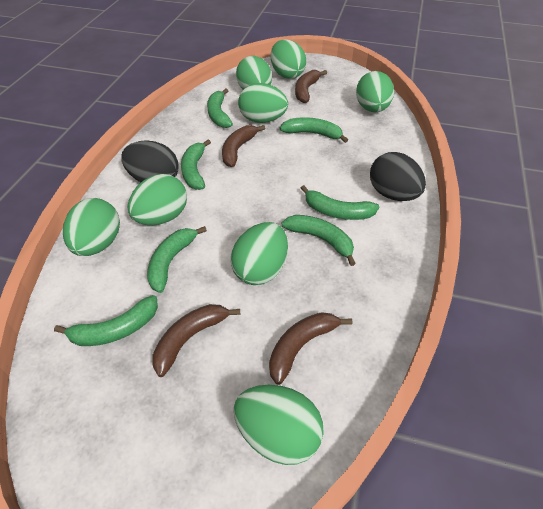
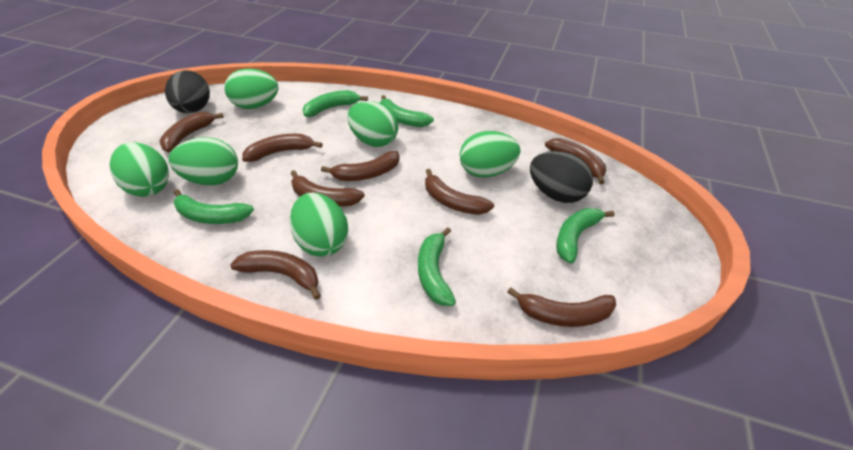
brown banana: [152,304,241,377] [222,125,266,167] [269,312,352,385] [295,70,327,103] = 4 -> [160,112,224,152] [230,250,321,300] [242,134,322,162] [291,170,365,207] [321,151,399,181] [425,169,494,215] [507,288,616,327] [545,138,606,184] = 8
green banana: [54,295,158,346] [147,226,207,293] [181,139,211,190] [207,89,233,128] [280,117,348,143] [281,215,356,266] [301,185,379,220] = 7 -> [174,189,254,224] [303,90,368,117] [380,95,434,127] [418,227,456,306] [556,208,615,263] = 5
green egg: [63,198,120,256] [127,174,187,225] [231,222,288,285] [234,385,324,465] [236,56,272,90] [238,83,288,123] [271,39,306,79] [356,71,394,112] = 8 -> [110,142,169,197] [168,137,238,185] [225,69,279,109] [290,193,348,257] [347,101,398,147] [460,131,520,178] = 6

